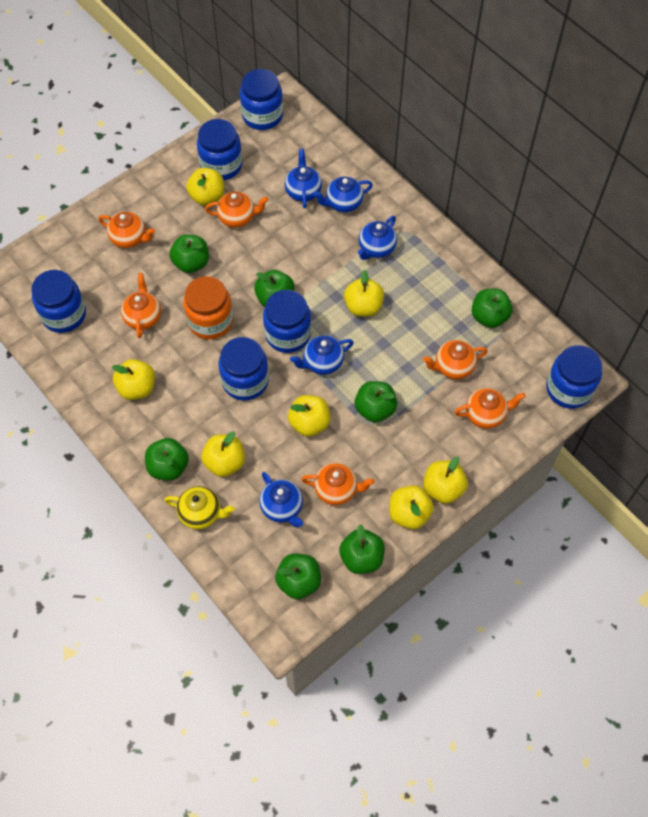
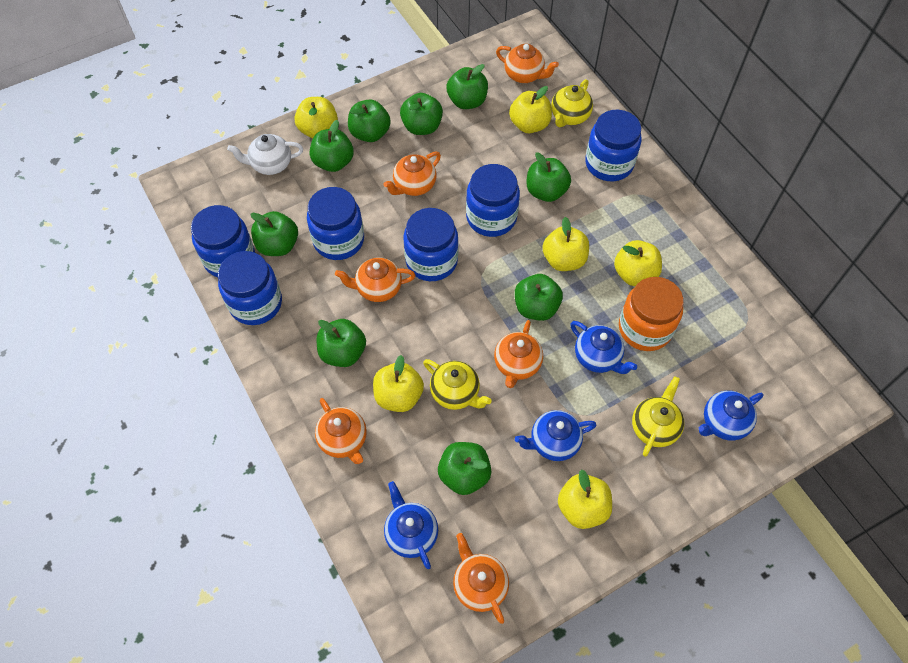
blue teapot: [259,472,303,527] [285,149,322,208] [290,335,354,375] [313,177,373,212] [358,216,397,260] = 5 -> [384,481,438,569] [515,410,596,461] [570,321,637,374] [699,390,763,441] = 4
green apple: [145,438,189,481] [169,235,209,273] [254,270,295,307] [275,553,321,599] [339,524,385,574] [355,381,397,422] [472,289,513,328] = 7 -> [250,211,298,256] [310,120,354,172] [317,319,366,367] [348,100,391,142] [400,93,443,135] [438,442,491,495] [446,64,488,109] [515,274,563,321] [527,152,571,202] = 9
white teapot: none = 0 -> [227,134,303,175] = 1
yellow apple: [112,359,155,400] [186,168,224,206] [201,431,245,477] [288,395,331,437] [344,270,384,317] [389,485,434,529] [423,457,468,504] = 7 -> [295,97,338,138] [373,355,424,412] [509,86,552,133] [542,217,589,271] [558,469,612,529] [614,240,662,286] = 6
yellow teapot: [164,486,235,529] = 1 -> [423,359,492,410] [551,79,593,127] [632,376,684,457] = 3

